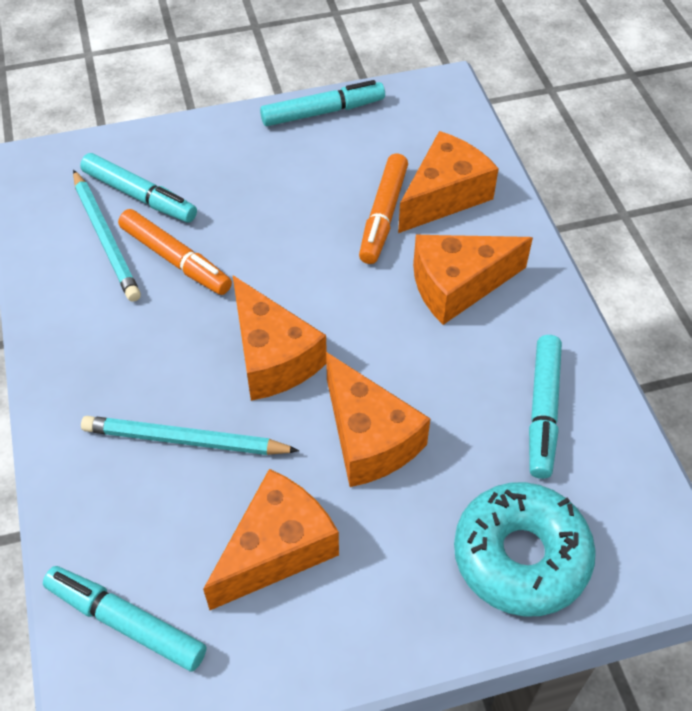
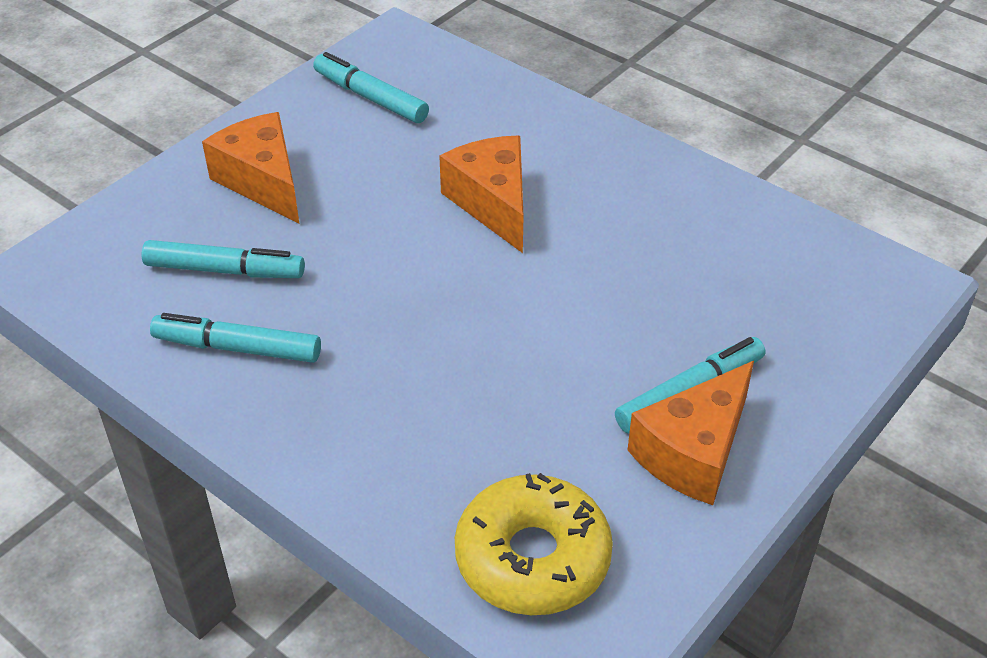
orange cheese: [203,469,339,610] [233,276,327,401] [326,352,431,487] [398,131,499,233] [413,235,533,325] = 5 -> [202,112,299,224] [439,136,524,253] [628,361,754,505] = 3
orange marker: [118,209,232,295] [359,154,408,264] = 2 -> none = 0
turquoise donut: [454,482,596,617] = 1 -> none = 0
turquoise pencil: [73,170,141,302] [81,416,299,455] = 2 -> none = 0
yellow donut: none = 0 -> [455,473,613,615] = 1

